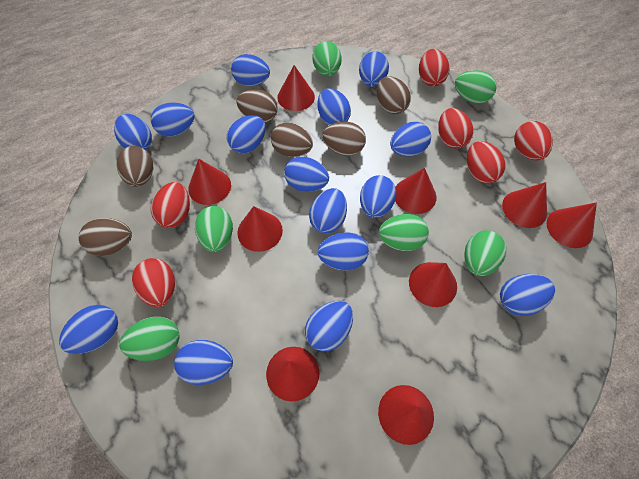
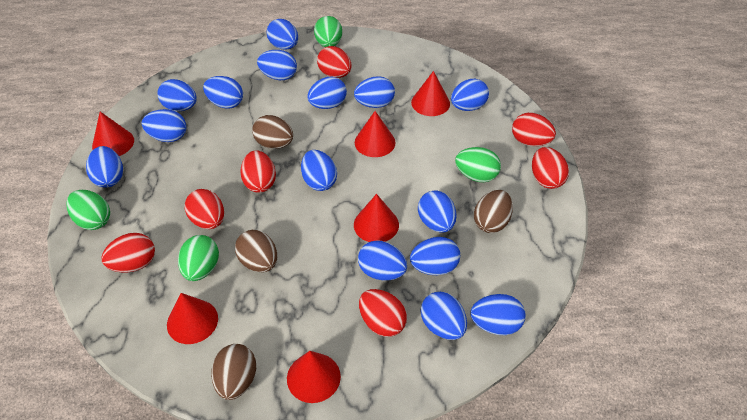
brown egg: [79,218,132,256] [116,146,153,187] [236,89,278,123] [271,123,313,157] [322,121,366,156] [377,76,411,114] = 6 -> [211,344,256,400] [235,230,277,272] [252,115,293,149] [474,190,513,233] = 4
green egg: [119,317,180,361] [195,206,233,252] [312,41,342,76] [379,214,429,251] [455,70,496,104] [464,230,506,276] = 6 -> [66,190,110,230] [178,235,219,281] [314,16,342,47] [455,147,501,182] = 4
red cone: [188,159,231,205] [237,206,283,252] [266,347,319,401] [277,65,315,111] [378,385,434,445] [395,168,436,214] [409,262,457,307] [502,182,547,228] [546,203,597,248] = 9 -> [92,112,134,156] [167,293,218,344] [287,351,341,403] [354,194,399,242] [355,111,396,157] [411,71,450,116] = 6
red egg: [132,258,175,307] [151,182,190,228] [419,49,449,86] [438,108,474,149] [467,141,506,184] [514,121,553,161] = 6 -> [101,233,155,272] [185,189,224,229] [240,150,276,193] [317,46,352,78] [359,289,407,337] [512,113,556,146] [532,147,569,189] = 7

